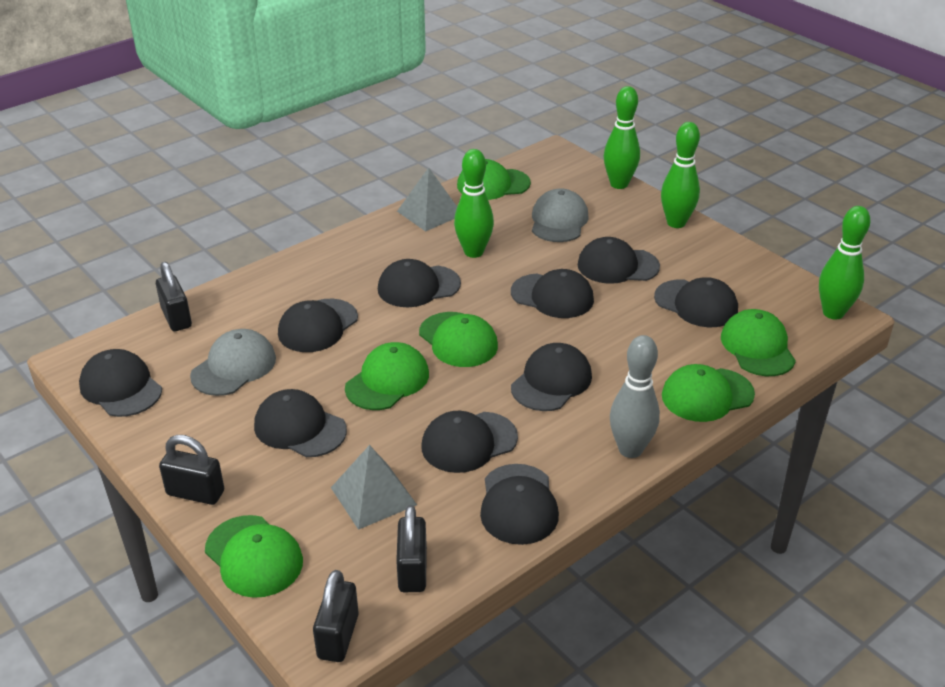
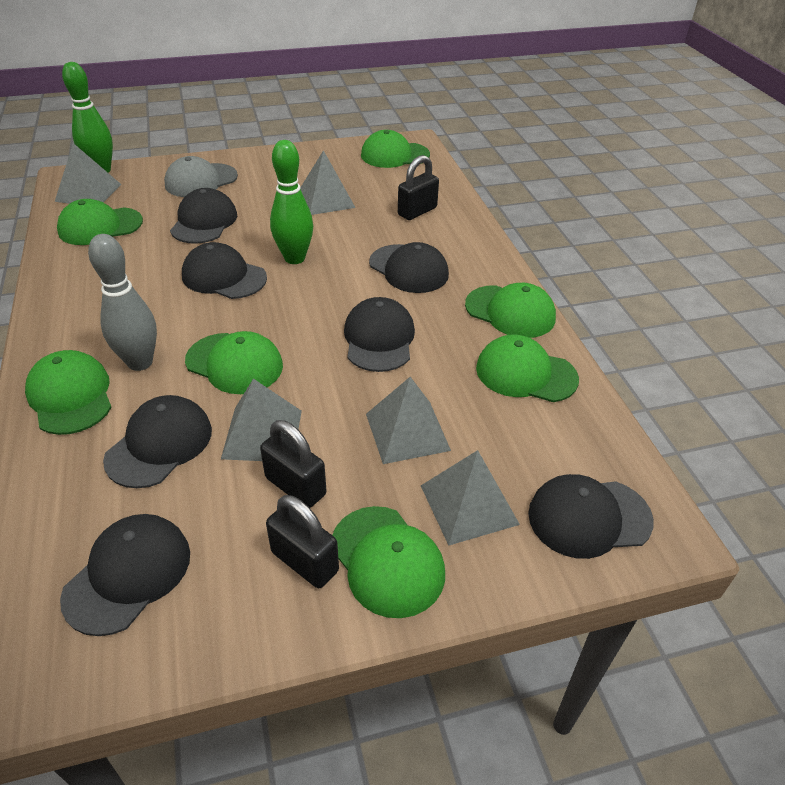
black cap: [79,349,162,417] [254,389,347,457] [278,299,358,352] [378,259,461,307] [421,411,518,473] [480,464,559,545] [511,269,594,318] [511,343,592,411] [578,237,660,284] [654,277,738,327] = 10 -> [60,514,190,636] [103,395,212,488] [170,188,237,244] [182,242,267,299] [344,297,415,372] [369,242,449,293] [528,474,654,559] = 7
black padlock: [156,262,192,331] [159,435,224,505] [313,570,359,662] [396,505,427,592] = 4 -> [260,420,327,508] [266,495,339,588] [398,155,439,220] = 3
green bowling pin: [454,149,494,258] [604,86,640,189] [661,122,700,228] [819,206,870,319] = 4 -> [62,62,113,173] [270,140,313,264] = 2
green cap: [205,515,303,598] [345,342,429,410] [419,312,498,367] [457,159,531,200] [662,364,755,422] [721,309,796,376] = 6 -> [25,350,112,435] [57,199,143,245] [185,331,283,394] [332,506,445,618] [361,130,430,168] [465,283,556,338] [476,335,579,402] = 7
grey cap: [190,329,276,396] [532,188,589,242] = 2 -> [164,156,238,197] = 1
grey pyramid: [331,445,417,530] [397,167,457,232] = 2 -> [55,143,122,204] [221,379,302,461] [300,150,356,215] [366,377,451,464] [421,450,520,546] = 5

